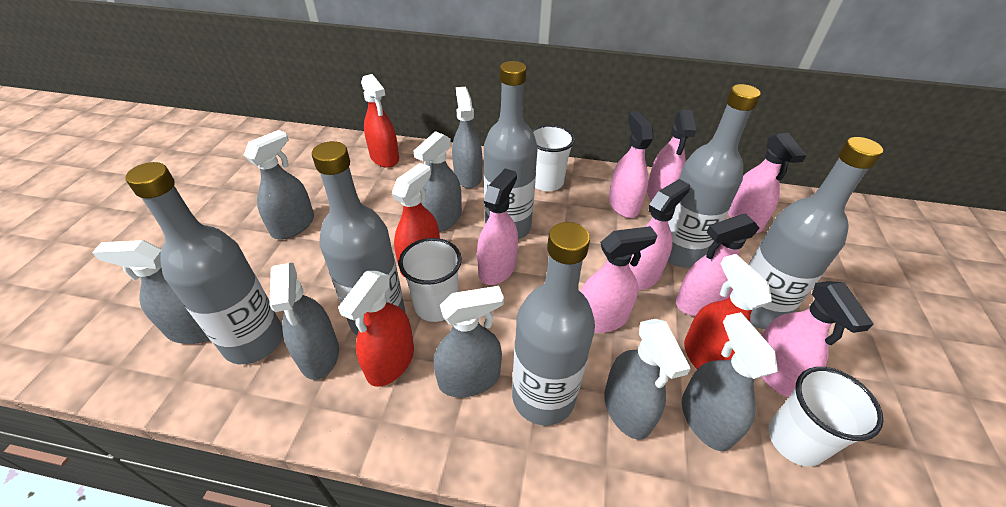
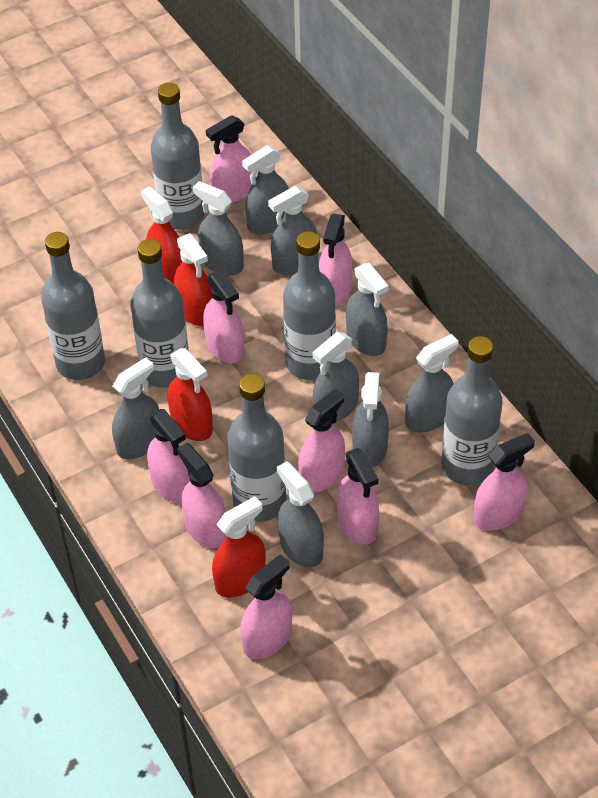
grey spray bottle: [92,240,210,344] [243,130,314,239] [269,263,339,380] [413,131,462,232] [434,286,504,398] [452,87,482,188] [604,319,691,440] [682,312,778,451] = 8 -> [112,357,159,459] [193,181,244,276] [242,145,289,234] [268,186,317,275] [277,461,324,567] [313,332,359,422] [346,263,389,356] [352,372,389,468] [405,334,458,433] = 9
pink spray bottle: [477,168,518,285] [580,226,658,333] [609,112,654,218] [629,179,690,291] [647,110,697,201] [676,213,759,316] [728,133,807,233] [762,281,874,397] = 8 -> [147,409,190,503] [177,443,227,548] [203,270,244,363] [206,115,252,203] [240,554,292,659] [298,389,345,492] [319,213,353,306] [337,448,379,545] [474,433,535,531] = 9
white cup: [399,238,462,322] [532,125,575,191] [768,367,883,467] = 3 -> none = 0

